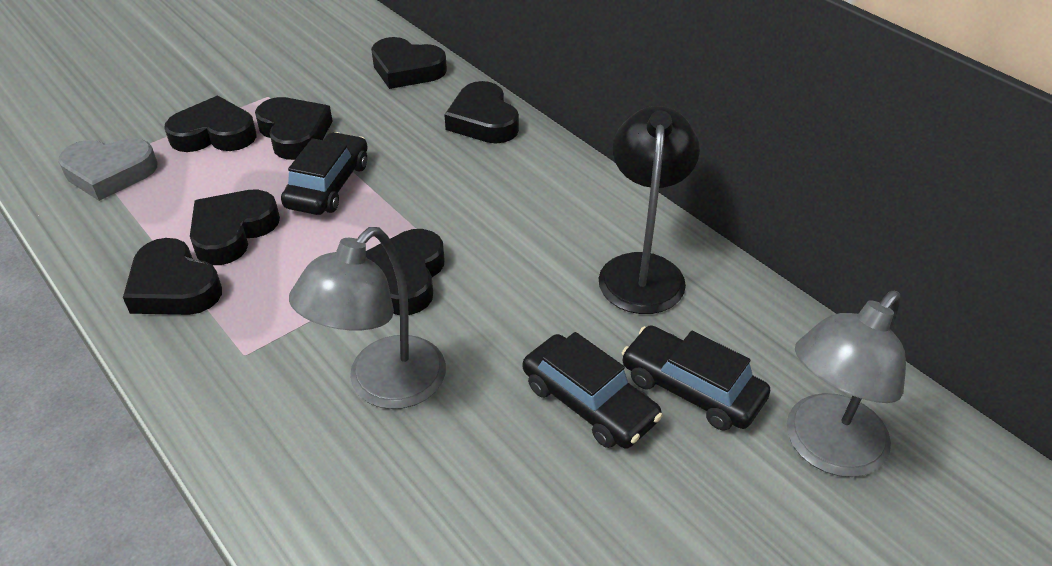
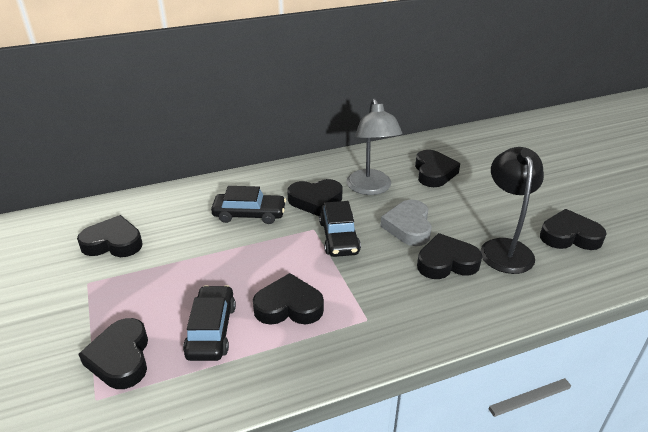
grey lamp: [289,227,446,409] [787,291,906,477] = 2 -> [346,98,402,195] = 1

